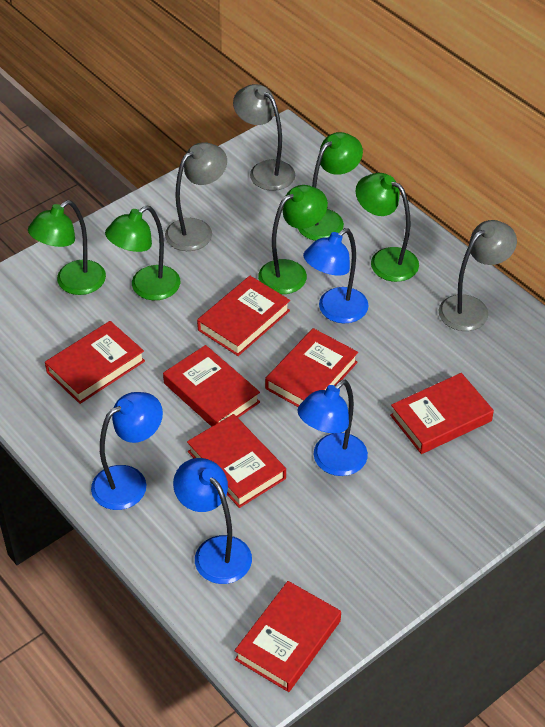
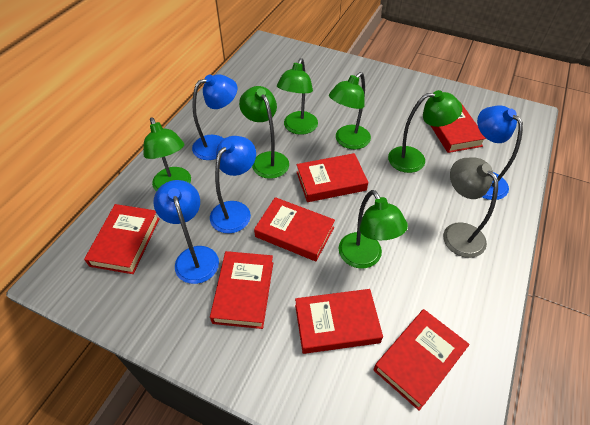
green lamp: [28,200,106,295] [105,205,180,300] [258,185,328,294] [298,132,363,241] [356,173,419,282] = 5 -> [143,117,191,192] [239,86,289,179] [277,58,318,135] [329,72,371,149] [339,190,408,268] [388,90,463,173] = 6
grey lamp: [165,142,227,251] [233,84,295,191] [439,220,517,331] = 3 -> [443,158,498,258] = 1

